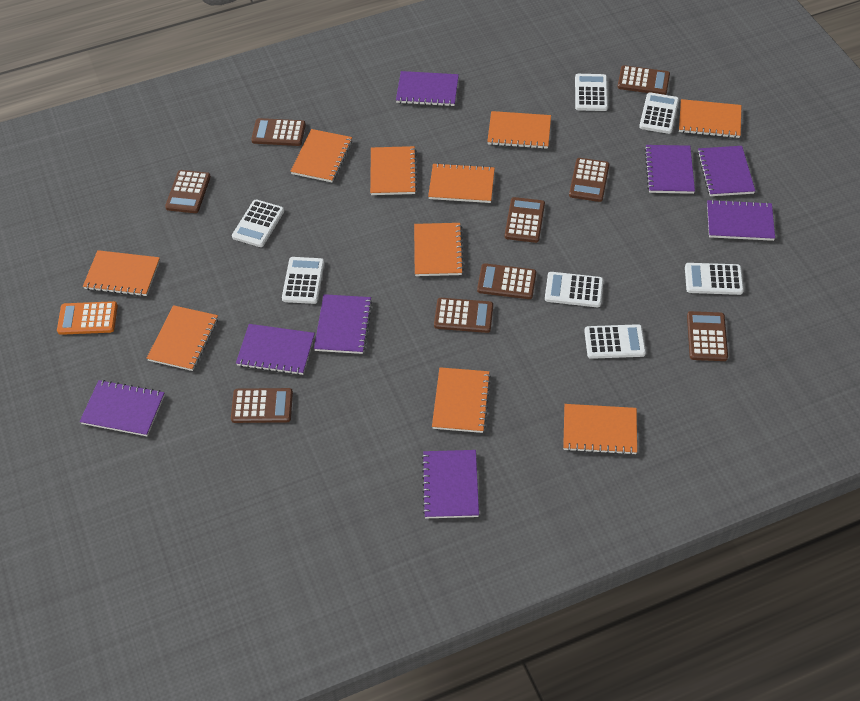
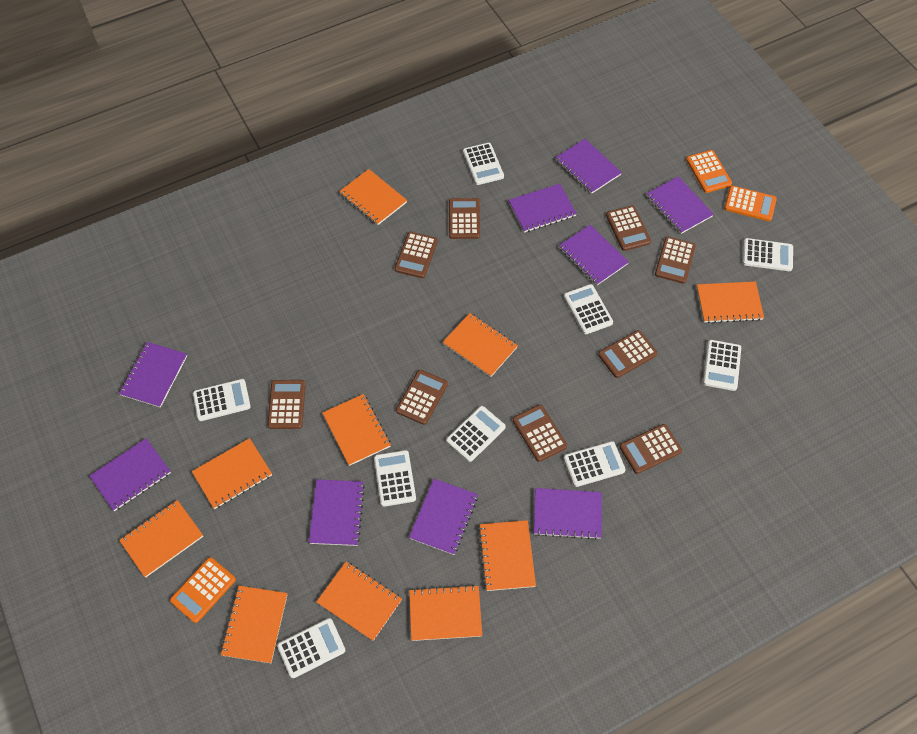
orange calculator: [57,301,118,335] = 1 -> [170,557,236,623] [686,150,732,193] [724,186,777,221] = 3
purple notebook: [80,380,165,436] [236,324,315,375] [314,294,372,354] [396,71,459,106] [422,450,479,518] [644,145,695,194] [697,146,755,196] [707,199,775,241] = 8 -> [90,438,171,511] [119,342,187,408] [309,480,365,546] [409,479,478,555] [508,184,577,233] [534,488,602,540] [555,139,622,194] [559,225,629,285] [646,176,714,234] = 9
white calculator: [232,200,284,247] [282,257,324,304] [545,272,603,307] [575,74,608,111] [584,324,646,359] [639,92,679,134] [685,263,744,295] = 7 -> [193,379,251,421] [277,618,345,678] [374,450,416,507] [446,406,506,462] [463,143,504,185] [563,441,626,487] [564,284,613,334] [703,340,741,391] [743,238,793,271] = 9

